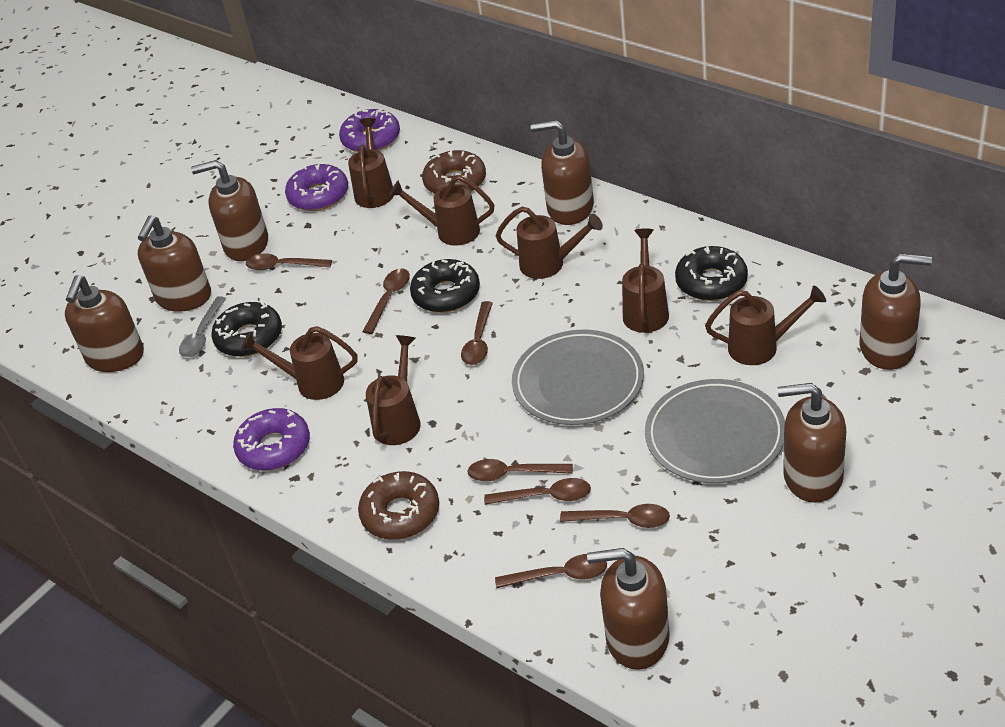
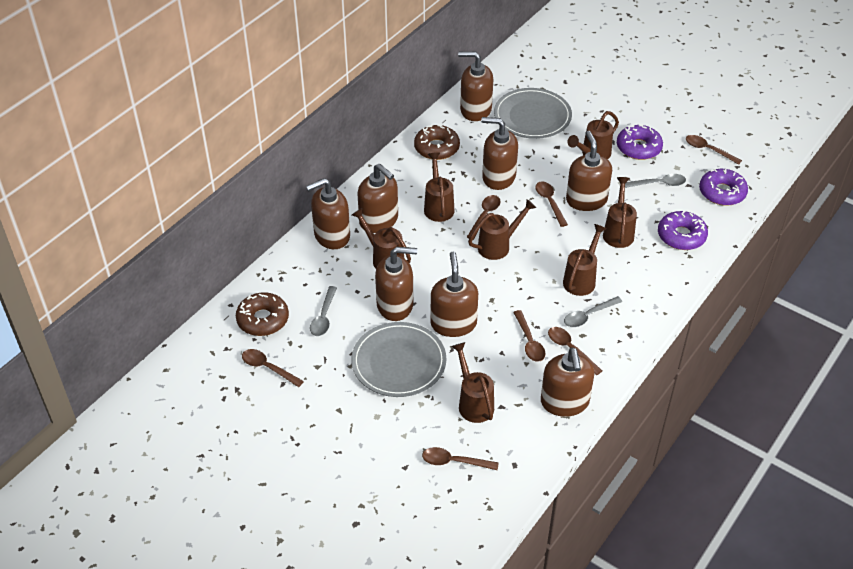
black donut: [211,302,282,357] [410,259,480,313] [675,246,748,301] = 3 -> none = 0
brown soap dispenser: [65,275,144,372] [138,215,211,312] [191,160,268,261] [531,120,594,225] [587,548,670,670] [777,383,846,503] [860,253,932,370] = 7 -> [306,178,350,249] [357,164,398,233] [375,247,417,321] [431,252,478,337] [458,51,493,121] [481,117,518,190] [541,348,594,417] [566,131,612,211] = 8
grey spoon: [179,296,226,357] = 1 -> [310,286,337,336] [564,296,622,327] [625,174,686,188] = 3

